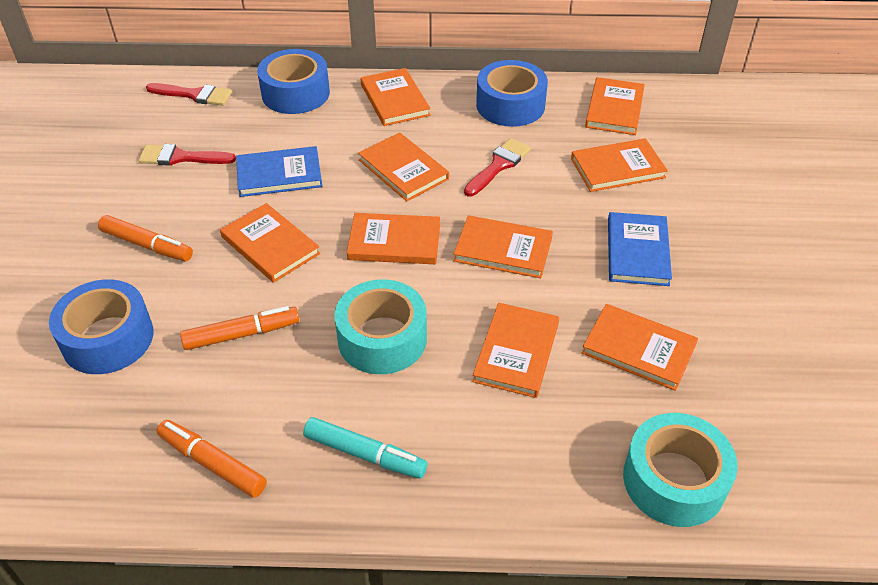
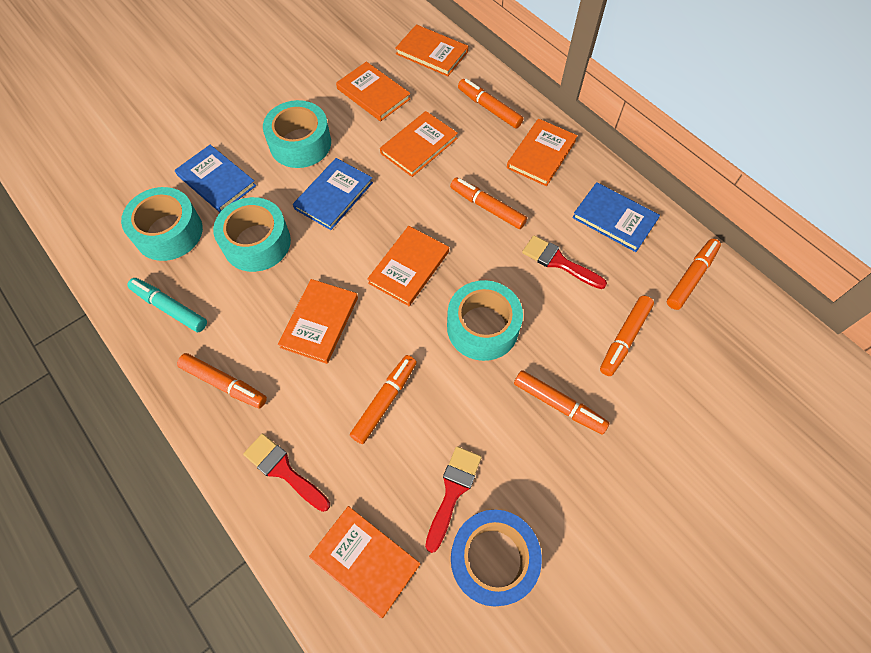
blue book: [236,146,322,197] [608,212,672,286] = 2 -> [175,145,256,212] [293,158,373,230] [572,182,660,252] = 3
blue tape: [49,279,154,374] [257,49,330,114] [476,60,548,127] = 3 -> [451,510,542,606] = 1
orange book: [220,203,320,283] [347,213,440,264] [358,133,449,201] [361,68,430,126] [453,215,553,278] [472,303,559,398] [571,138,668,192] [582,304,698,391] [585,77,645,135] = 9 -> [278,279,358,364] [309,506,420,618] [336,62,411,122] [367,226,449,306] [380,111,458,177] [395,24,468,76] [507,119,578,186] = 7
orange marker: [98,215,193,261] [157,420,267,498] [180,306,300,350] = 3 -> [177,353,267,408] [350,355,417,444] [450,177,527,229] [458,79,523,128] [514,370,610,434] [600,296,654,376] [667,239,721,310] = 7
turquoise tape: [334,279,427,374] [623,413,738,527] = 2 -> [121,187,203,261] [213,197,291,272] [263,100,331,168] [447,280,523,361] = 4

